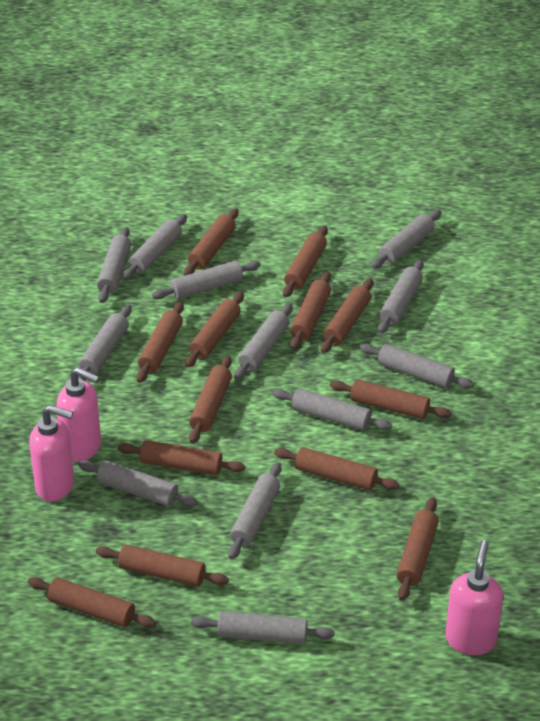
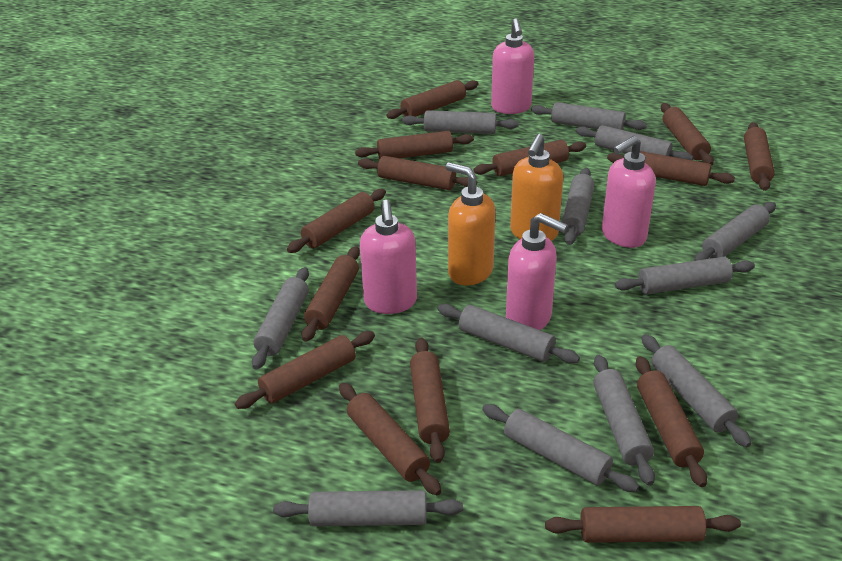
brown rolling pin: [28,577,156,628] [96,545,229,587] [118,440,245,475] [136,302,184,383] [184,208,238,275] [185,292,244,368] [189,356,232,444] [274,447,399,490] [283,225,328,297] [290,272,331,350] [321,279,373,353] [330,379,452,419] [396,497,439,601] = 13 -> [235,331,375,409] [287,189,386,253] [302,246,360,342] [339,383,442,495] [355,131,474,159] [358,156,477,190] [386,80,478,119] [410,338,450,463] [473,140,586,176] [545,506,741,543] [607,151,735,186] [636,356,707,487] [661,103,714,166] [744,122,775,191] = 14
orange soap dispenser: none = 0 -> [446,162,495,285] [510,134,563,241] = 2
pink soap dispenser: [29,405,74,502] [56,367,101,462] [445,540,503,655] = 3 -> [360,200,417,314] [491,18,534,114] [506,213,568,330] [602,135,656,248] = 4

